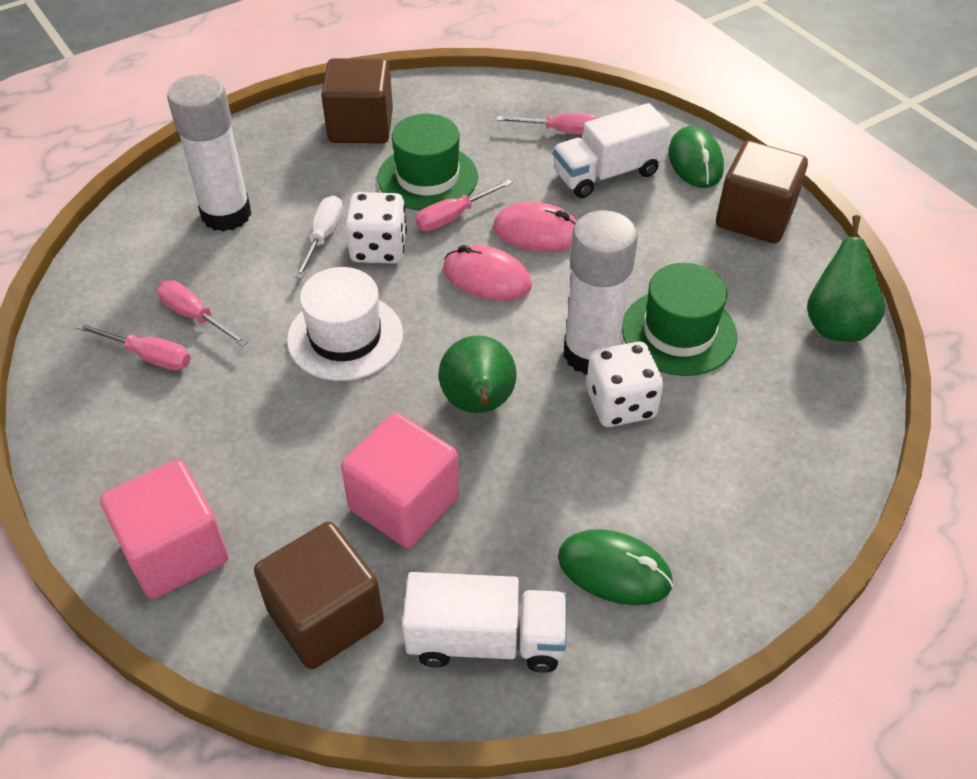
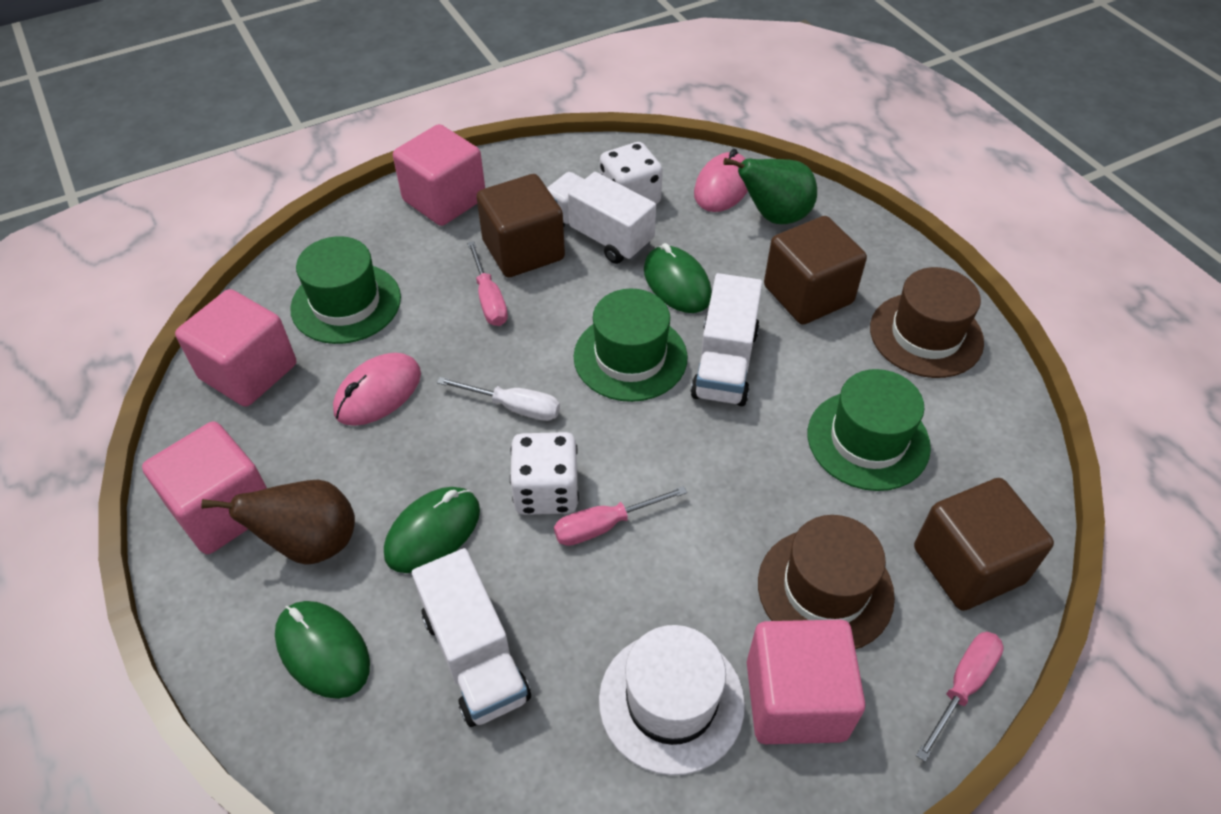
brown hat: none = 0 -> [758,515,895,649] [870,267,984,378] = 2
brown pear: none = 0 -> [202,480,355,565] = 1
green hat: [377,114,478,210] [622,263,737,376] = 2 -> [290,236,401,344] [574,288,688,402] [808,369,931,491] = 3
green mouse: [558,529,673,605] [668,126,724,188] = 2 -> [275,601,370,699] [384,487,480,573] [644,243,712,313] = 3
green pear: [439,335,517,413] [807,215,885,342] = 2 -> [723,158,817,224] = 1
pink cube: [100,460,228,599] [341,413,459,548] = 2 -> [142,421,267,554] [175,289,296,407] [393,124,485,226] [747,620,866,744] = 4
pink screwdriver: [76,323,191,371] [157,280,248,347] [415,179,513,231] [497,113,599,135] = 4 -> [467,241,508,326] [554,486,687,546] [916,632,1004,762] = 3
white glue stick: [167,74,251,232] [563,210,638,375] = 2 -> none = 0
white truck: [402,572,567,673] [553,103,671,198] = 2 -> [412,548,531,727] [547,172,656,264] [691,273,763,406] = 3

